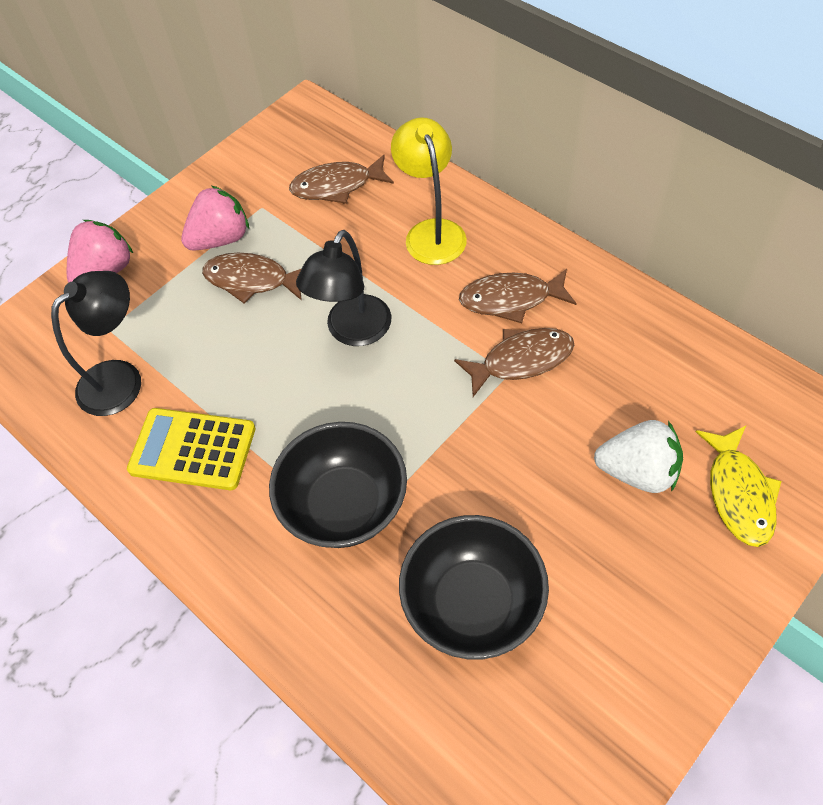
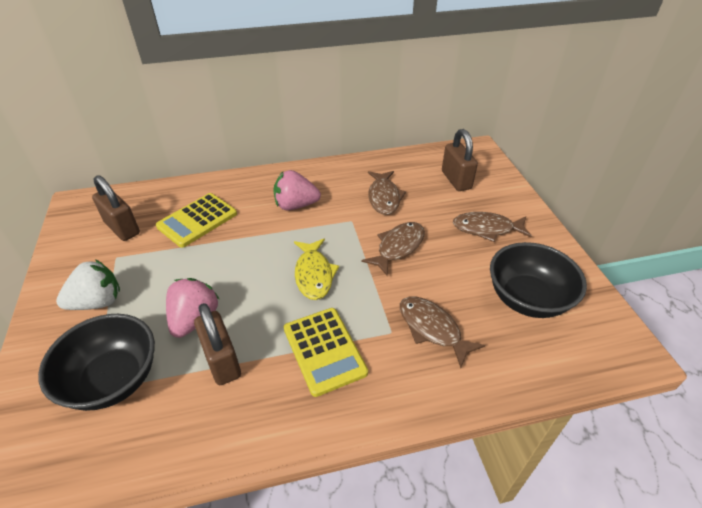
black lamp: [51,271,141,416] [296,230,391,346] = 2 -> none = 0
brown padlock: none = 0 -> [92,175,140,241] [194,303,241,385] [442,129,478,191] = 3
yellow calculator: [127,408,255,490] = 1 -> [156,193,237,248] [284,308,368,397] = 2
yellow lamp: [391,117,467,265] = 1 -> none = 0

